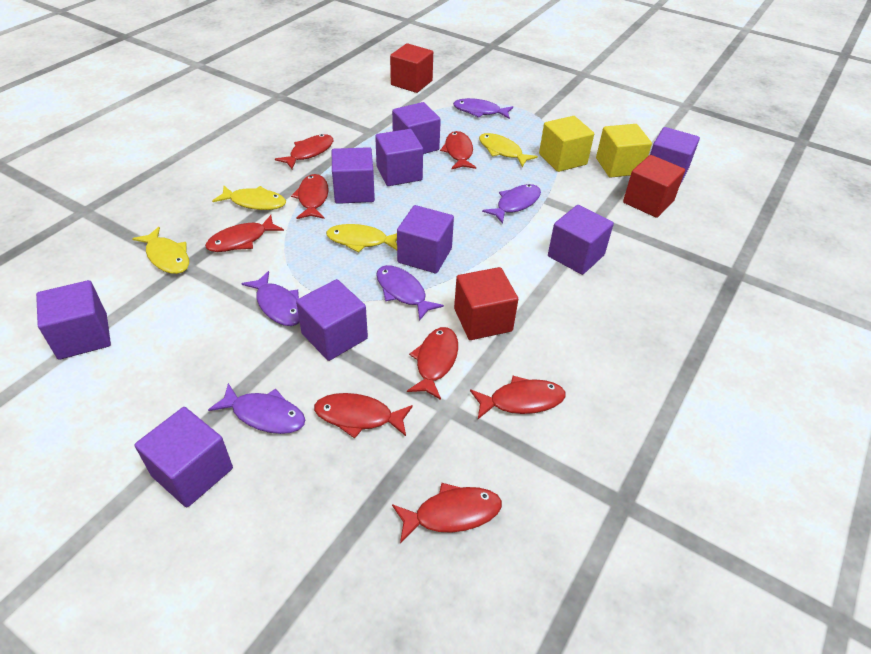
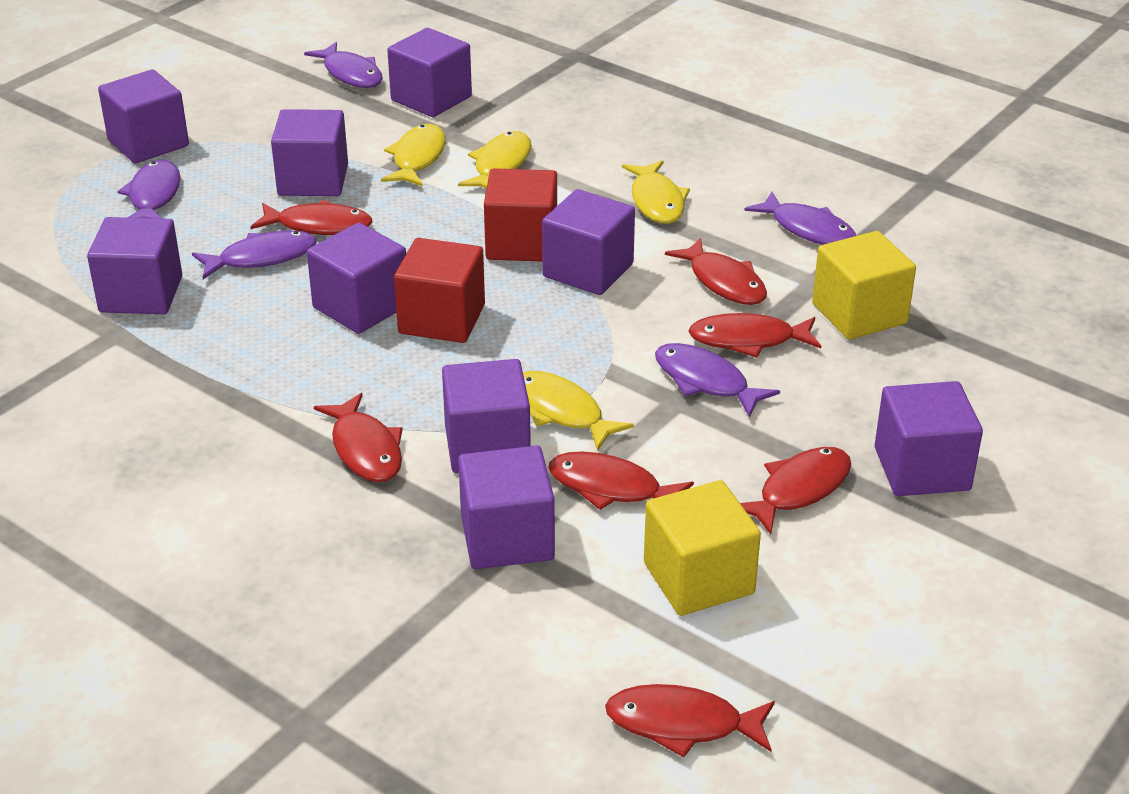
red cube: [390,43,433,93] [454,267,518,340] [623,155,685,218] = 3 -> [394,238,485,343] [484,168,557,262] = 2
red fish: [205,215,284,252] [275,134,333,169] [291,174,329,219] [314,393,413,439] [392,483,502,543] [407,327,458,400] [440,131,476,170] [470,376,566,419] = 8 -> [250,200,372,235] [314,393,403,482] [548,451,694,510] [605,684,775,757] [665,238,767,305] [688,313,821,358] [740,447,851,535] = 7

